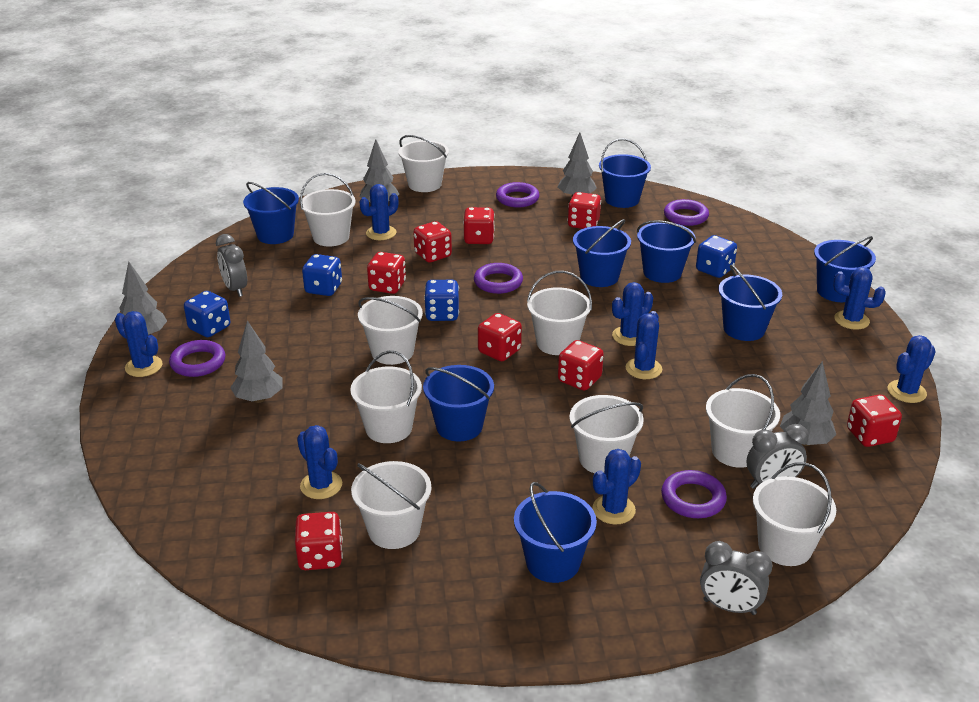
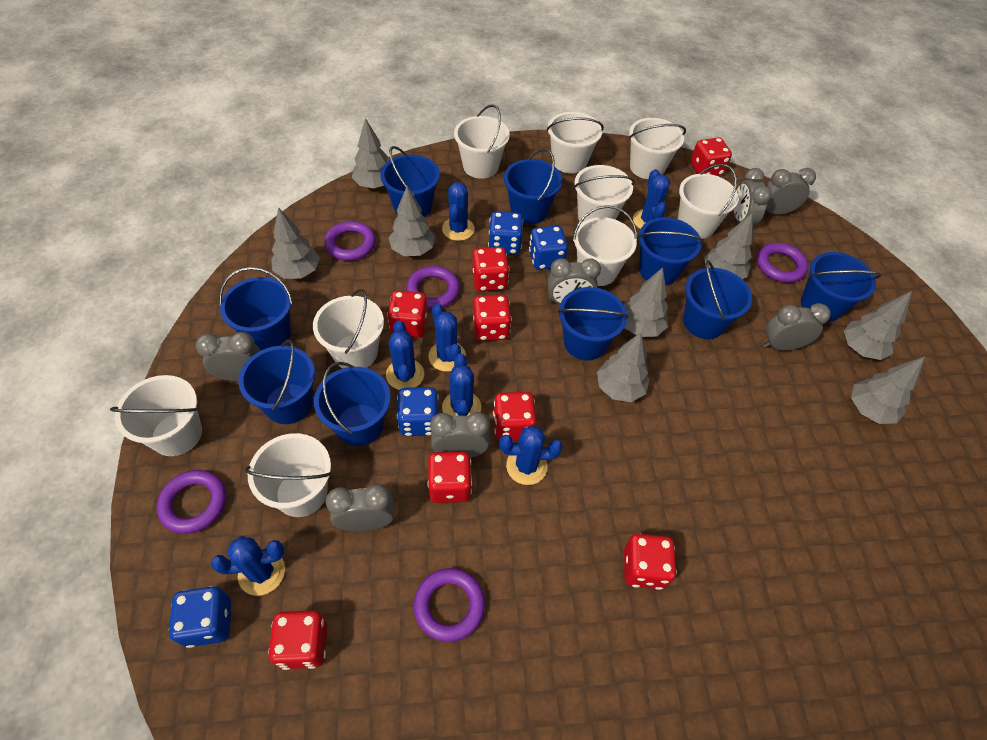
blue bucket: [243,182,299,244] [423,365,494,441] [514,482,597,583] [573,219,631,287] [599,138,651,208] [637,220,696,283] [718,265,782,341] [814,236,876,302] = 8 -> [219,267,293,350] [238,339,315,424] [314,362,391,446] [380,146,440,217] [504,149,562,224] [558,287,629,360] [638,217,704,285] [683,260,752,339] [801,252,881,322] = 9
blue cactus: [115,311,163,377] [297,425,342,499] [360,184,398,240] [592,449,641,524] [612,282,653,346] [626,311,662,379] [833,267,886,330] [888,335,936,403] = 8 -> [211,536,285,596] [386,320,424,390] [428,304,466,372] [442,182,475,241] [442,353,481,416] [499,425,562,485] [633,169,670,229] = 7
grey clock: [216,234,247,297] [700,541,772,615] [747,424,809,489] = 3 -> [196,332,261,381] [326,484,394,531] [430,412,490,458] [548,258,601,304] [734,168,772,225] [763,303,830,350] [766,168,816,215] = 7
grey tree: [119,261,167,335] [230,320,282,403] [360,139,399,202] [558,132,597,196] [780,361,836,446] = 5 -> [271,207,320,279] [352,118,388,188] [389,186,435,256] [597,332,650,402] [624,267,668,337] [704,212,753,279] [844,291,912,360] [851,356,925,424] = 8

